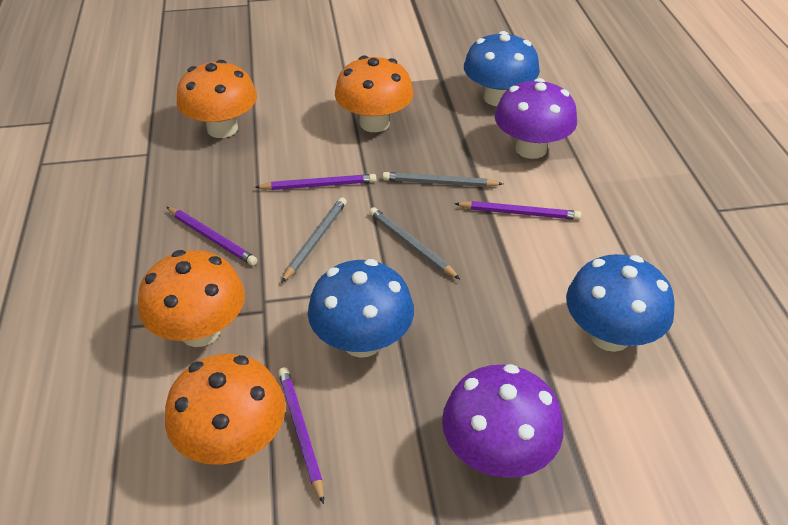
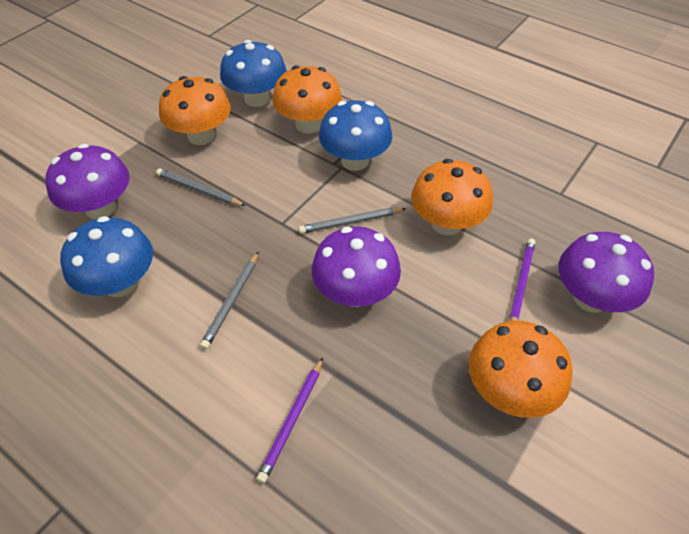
purple mushroom: [442,364,563,478] [495,78,577,159] = 2 -> [45,144,129,219] [312,227,401,307] [559,232,654,313] = 3
purple pencil: [167,207,258,266] [255,174,376,190] [278,367,324,504] [454,201,581,220] = 4 -> [256,357,323,483] [509,238,535,321] = 2

